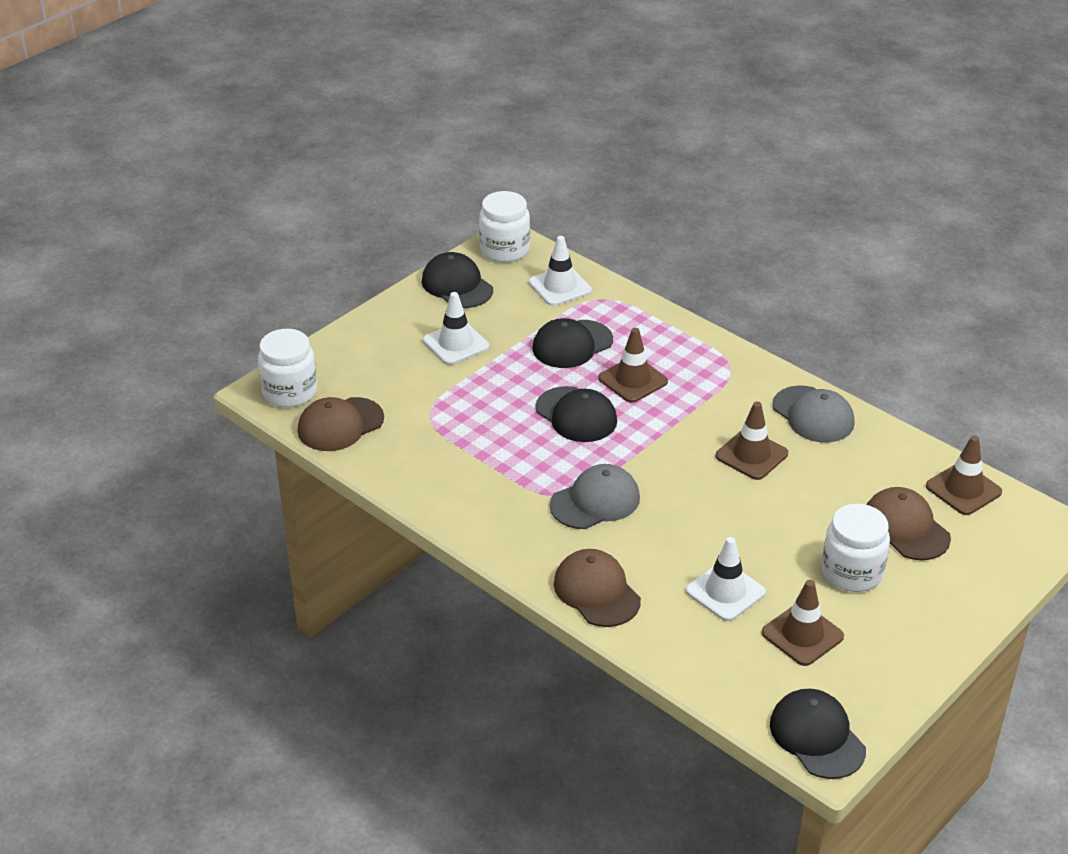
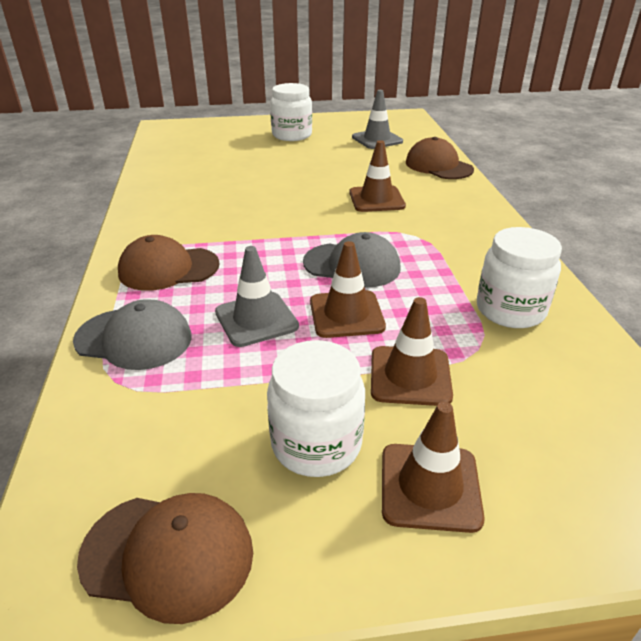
black cap: [422,252,493,308] [532,318,613,368] [535,386,617,442] [770,689,866,779] = 4 -> none = 0
grey traffic cone: none = 0 -> [215,246,299,347] [352,90,403,149] = 2
white traffic cone: [423,292,489,365] [529,236,592,306] [686,537,766,621] = 3 -> none = 0

